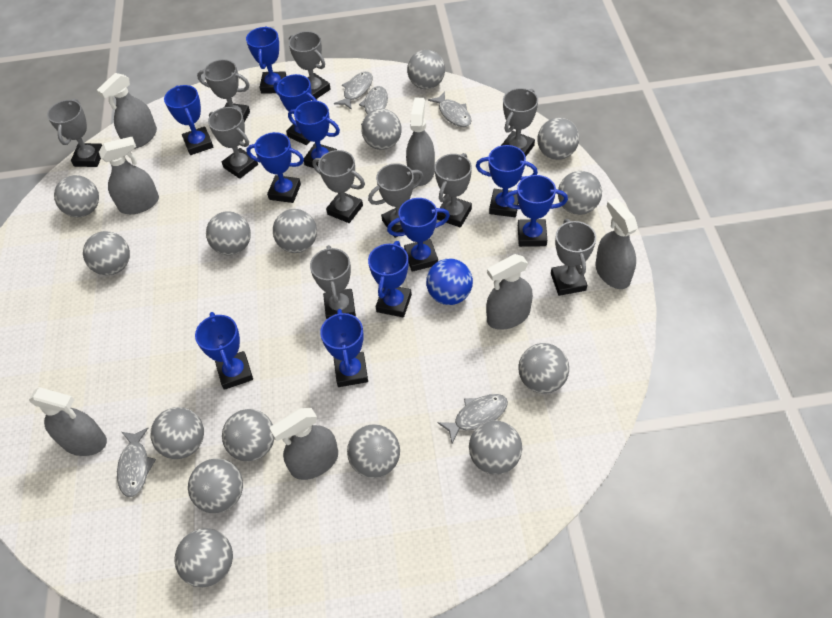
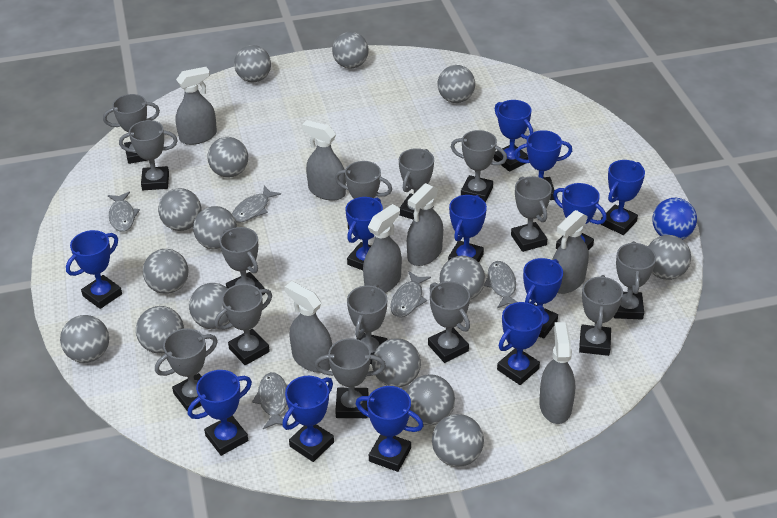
blue trophy: [164,85,213,155] [195,312,253,390] [246,26,286,94] [246,132,304,203] [273,74,317,145] [288,101,340,168] [320,309,368,387] [368,241,412,318] [387,198,450,272] [476,145,538,217] [503,175,568,247] = 11 -> [66,230,122,309] [188,370,252,456] [282,376,334,462] [345,197,383,270] [356,386,424,472] [448,195,487,262] [493,100,533,172] [497,302,544,385] [514,130,572,200] [523,258,563,339] [553,183,607,250] [601,160,645,235] = 12
grey trophy: [47,98,102,167] [197,59,250,123] [208,107,258,179] [289,31,331,100] [310,245,356,319] [313,150,365,223] [368,163,424,238] [434,153,472,227] [501,88,538,157] [551,219,596,296] = 10 -> [103,94,160,164] [119,120,178,190] [155,328,218,412] [215,284,272,365] [220,227,265,295] [315,338,386,418] [335,161,392,230] [347,284,387,364] [399,148,434,220] [428,281,470,363] [451,130,507,202] [511,176,552,252] [579,275,623,356] [614,241,656,320] = 14

